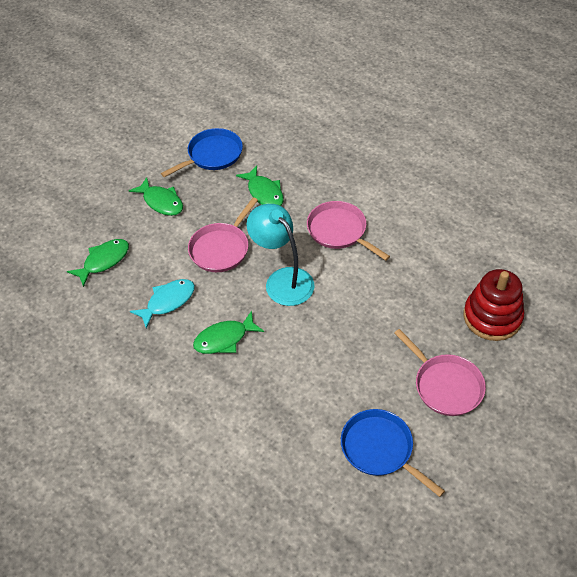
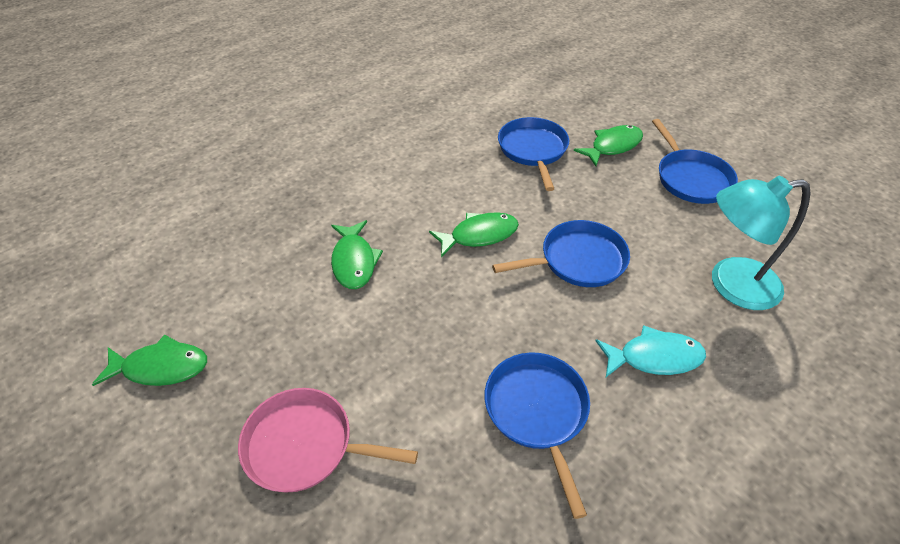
blue pan: [161,128,243,177] [341,409,445,497] = 2 -> [484,352,590,519] [492,220,630,287] [498,117,569,191] [652,119,738,204] = 4
pink pan: [188,197,258,272] [307,201,390,261] [394,329,486,416] = 3 -> [238,388,418,492] = 1
red stacking toy: [464,269,524,341] = 1 -> none = 0

